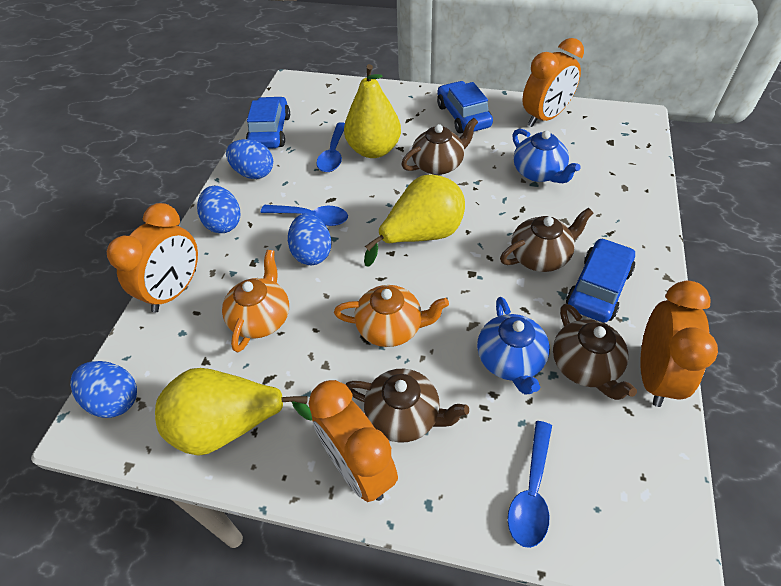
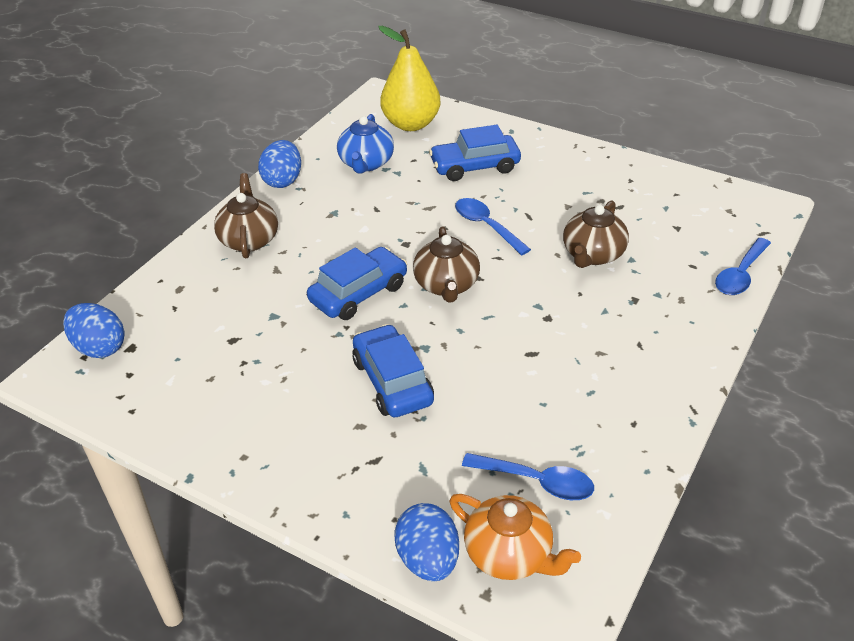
blue egg: [70,361,137,418] [197,186,240,233] [226,139,273,179] [288,213,331,265] = 4 -> [63,303,125,358] [258,140,301,188] [394,503,459,581] = 3
blue teapot: [477,297,550,395] [513,129,581,183] = 2 -> [337,114,394,174] = 1
brown teapot: [346,369,469,443] [401,118,478,175] [500,208,593,272] [553,304,637,400] = 4 -> [214,173,278,258] [413,226,480,303] [563,200,629,268] = 3
orange clock: [107,203,198,313] [309,380,398,502] [522,38,584,127] [640,281,718,407] = 4 -> none = 0
orange teapot: [222,250,289,352] [334,285,449,347] = 2 -> [450,494,581,580] = 1
yellow pear: [155,368,312,456] [344,64,401,158] [364,174,465,267] = 3 -> [378,26,441,131] = 1

